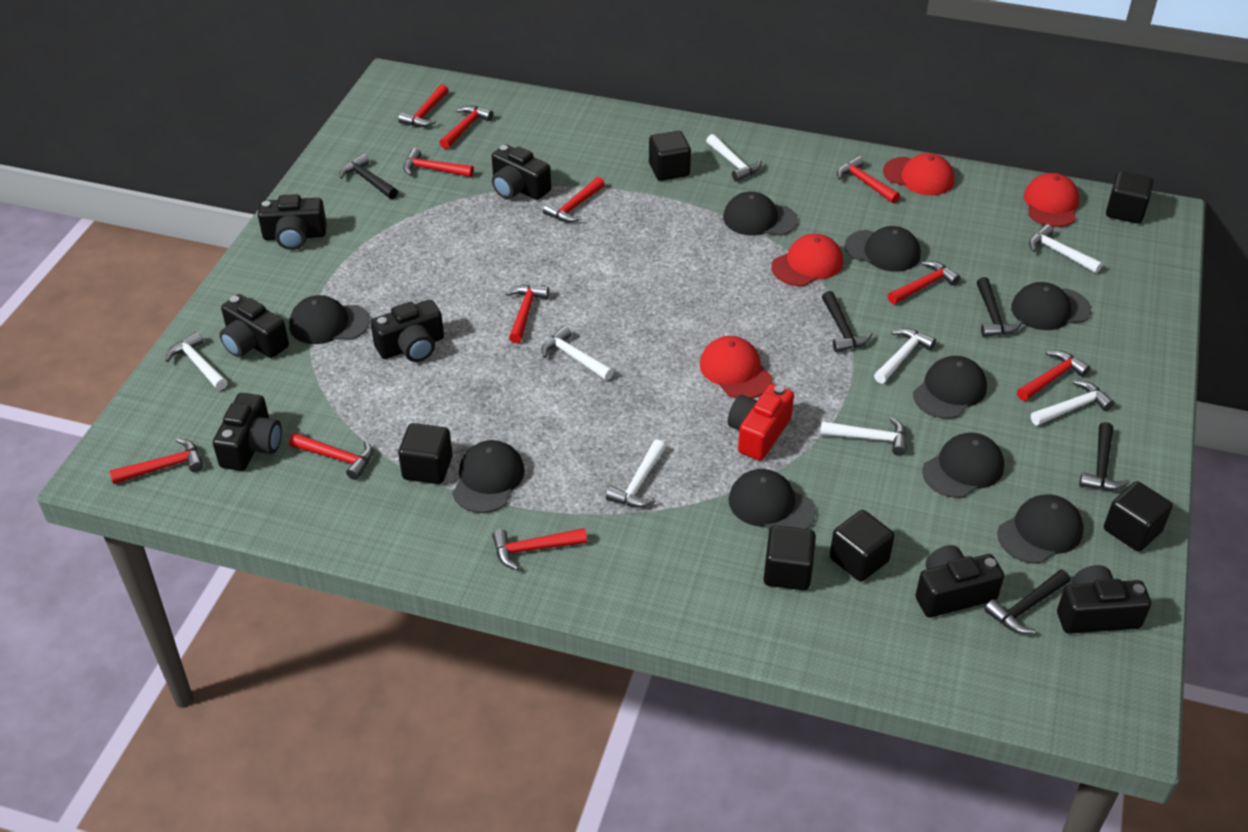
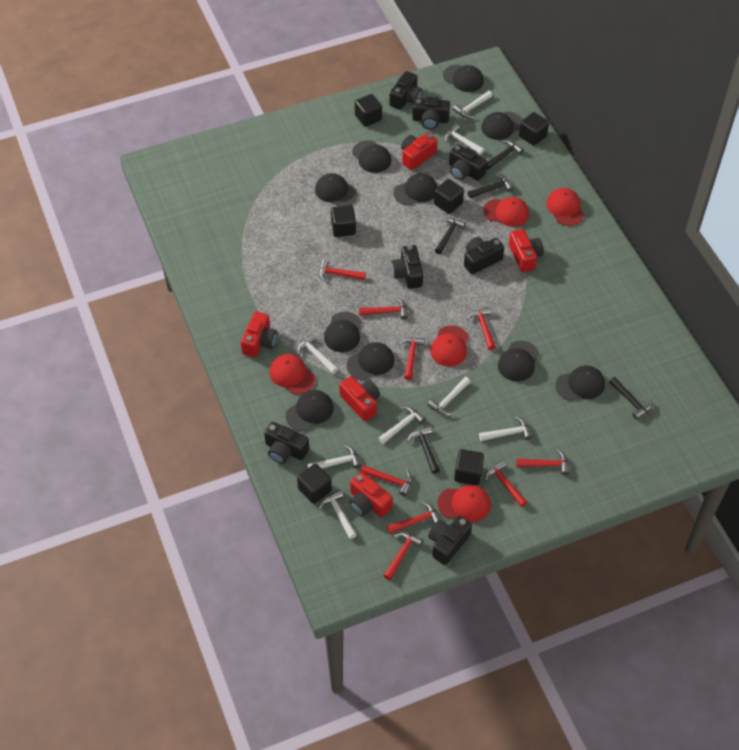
black cap: [289,295,370,344] [452,440,525,513] [723,192,798,236] [729,469,816,529] [845,226,921,272] [913,356,987,419] [922,433,1004,498] [997,494,1084,564] [1011,282,1091,330] = 9 -> [286,390,334,431] [315,173,358,207] [324,312,362,352] [347,342,394,380] [352,140,391,173] [394,173,437,206] [443,65,484,92] [481,111,522,140] [498,341,539,381] [555,365,605,401] = 10
red camera: [728,384,794,461] = 1 -> [241,312,277,357] [339,376,380,421] [349,472,393,517] [401,133,438,170] [509,229,544,272] = 5
red cap: [700,336,772,399] [771,234,843,286] [883,153,955,195] [1024,173,1079,227] = 4 -> [269,354,315,395] [430,325,469,367] [437,485,491,522] [483,197,529,227] [546,188,584,226] = 5
red hammer: [109,438,204,484] [289,433,373,480] [398,84,448,127] [403,148,474,177] [440,106,493,149] [492,528,587,570] [506,285,549,343] [543,177,605,222] [837,156,900,203] [888,261,960,304] [1017,350,1090,401] = 11 -> [319,259,366,282] [359,297,408,320] [361,465,412,496] [384,532,423,580] [387,502,441,534] [398,338,425,380] [467,307,496,350] [485,460,527,507] [516,449,569,475] = 9

